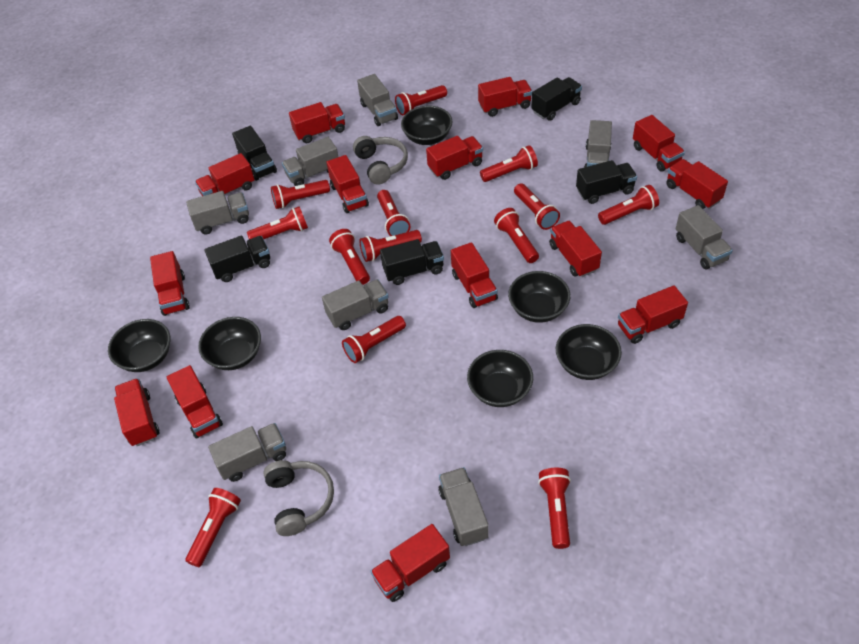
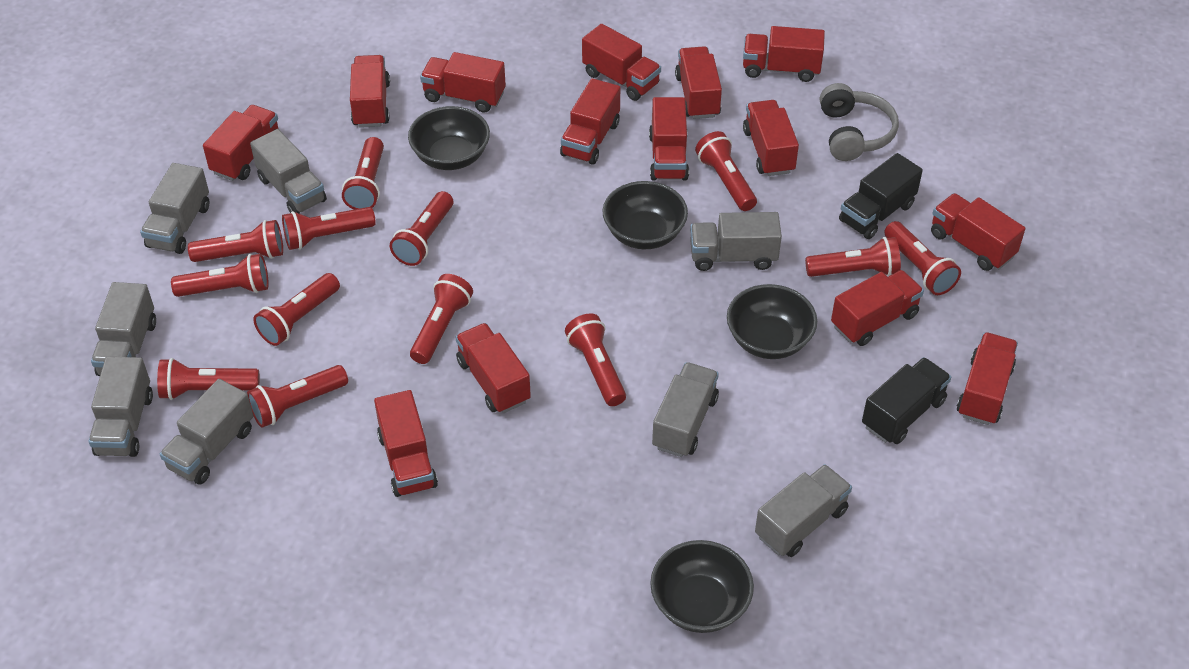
black bowl: [108,319,170,372] [198,317,261,370] [401,106,452,145] [467,350,533,407] [508,271,570,323] [556,324,622,380] = 6 -> [408,106,490,170] [603,181,688,249] [650,540,754,633] [727,284,817,359] = 4
black truck: [204,236,270,282] [232,126,277,181] [380,239,444,285] [531,77,582,121] [576,160,637,204] = 5 -> [839,153,923,239] [862,357,951,444] = 2
grey headphones: [263,460,334,536] [353,136,408,185] = 2 -> [820,83,899,161] = 1

